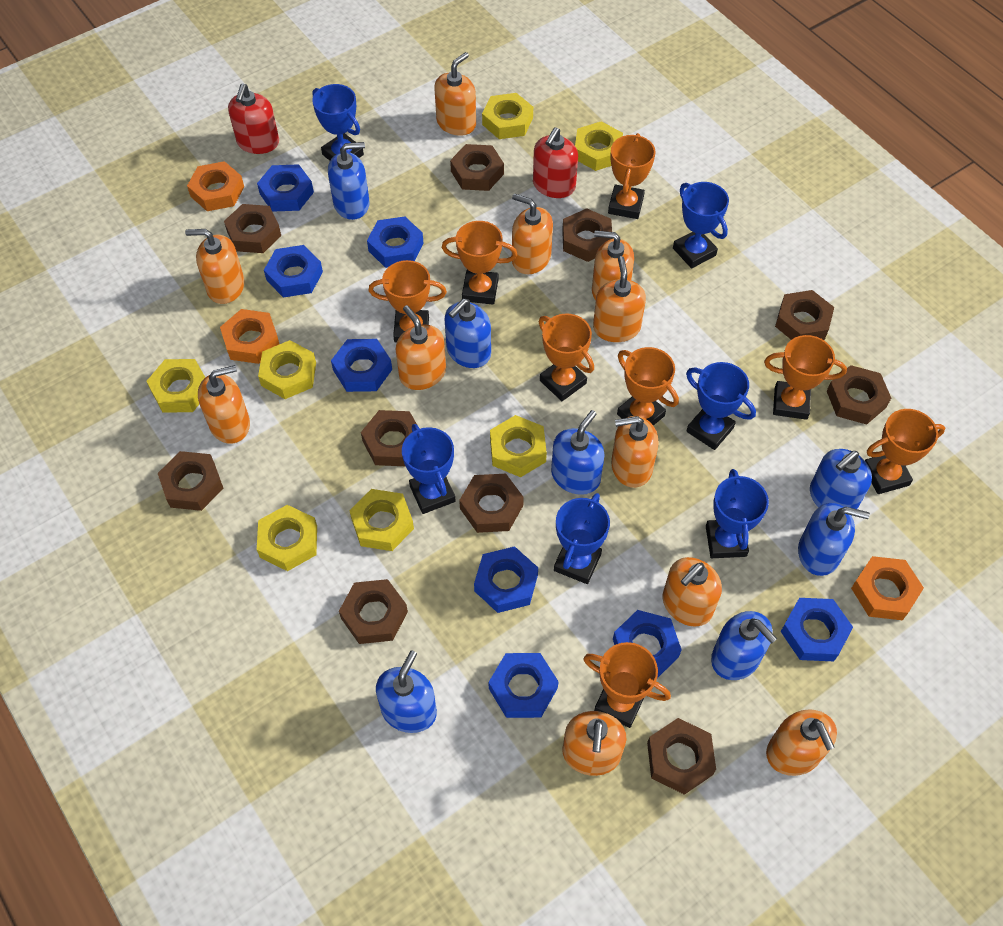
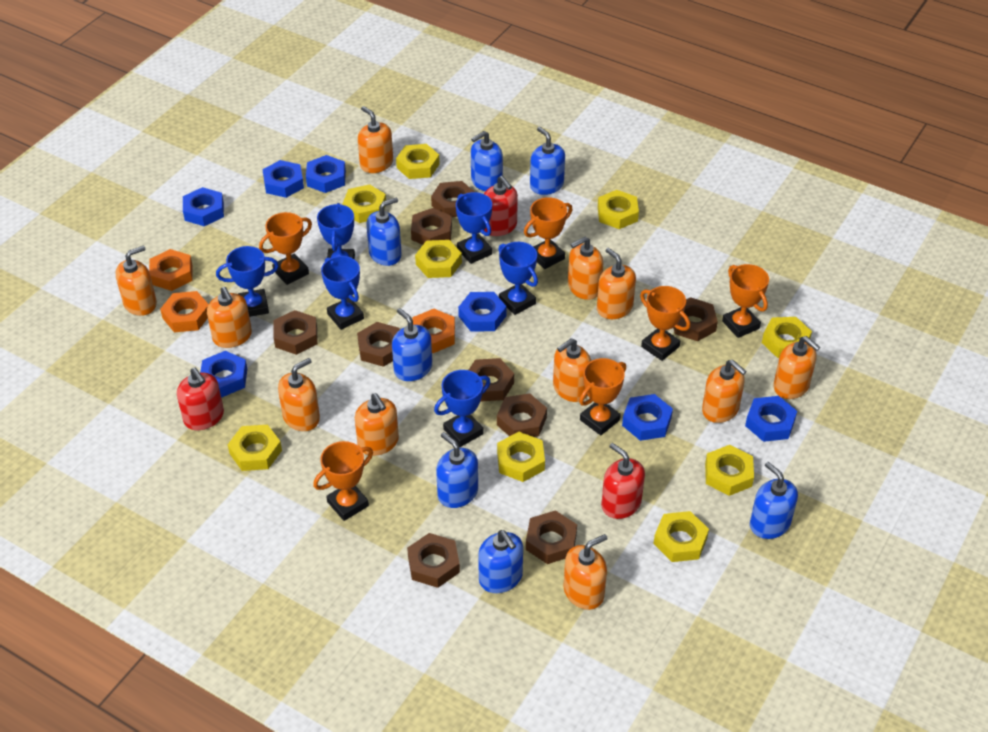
blue nut: [257,164,314,212] [264,245,323,298] [331,339,392,392] [367,217,423,268] [474,546,538,613] [489,653,559,718] [613,610,682,678] [781,598,853,661] = 8 -> [183,187,224,226] [200,351,247,397] [262,160,304,198] [306,155,346,193] [458,292,507,332] [622,394,673,441] [745,396,797,442] = 7
brown nut: [158,451,223,511] [224,204,281,253] [339,579,408,644] [361,410,417,466] [450,144,504,191] [459,474,524,533] [562,208,613,262] [647,718,716,795] [775,290,834,340] [827,365,891,425] = 10 -> [274,310,318,355] [357,322,400,367] [407,533,460,588] [411,208,452,245] [431,181,474,217] [469,358,514,402] [497,393,547,437] [526,510,577,564] [673,297,718,341] = 9
orange trophy: [369,260,447,343] [442,221,517,305] [539,313,594,401] [583,642,671,728] [608,133,656,219] [617,347,679,426] [764,335,847,420] [865,409,945,494] = 8 -> [259,212,312,285] [313,441,373,521] [524,197,573,269] [579,358,626,435] [640,286,690,361] [722,264,769,338] = 6
red soap dispenser: [228,83,279,154] [533,127,578,198] = 2 -> [177,368,224,430] [484,176,518,236] [601,443,645,519] = 3
yellow nut: [146,359,205,413] [257,505,317,571] [258,340,316,399] [349,489,414,551] [482,93,533,139] [490,415,547,477] [575,121,623,171] = 7 -> [228,425,282,471] [342,184,386,223] [396,144,440,179] [415,240,462,278] [497,432,545,482] [598,190,639,229] [653,511,709,562] [705,445,754,496] [762,317,812,358] = 9

